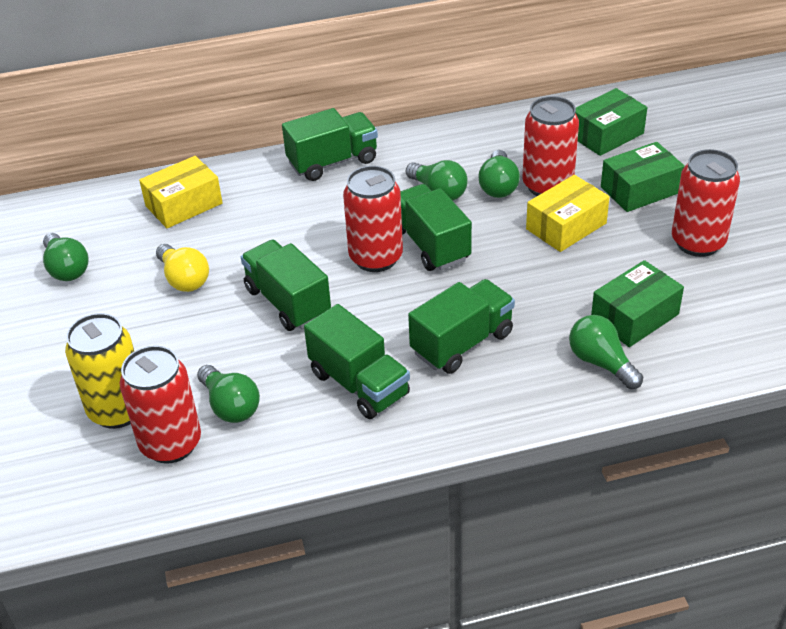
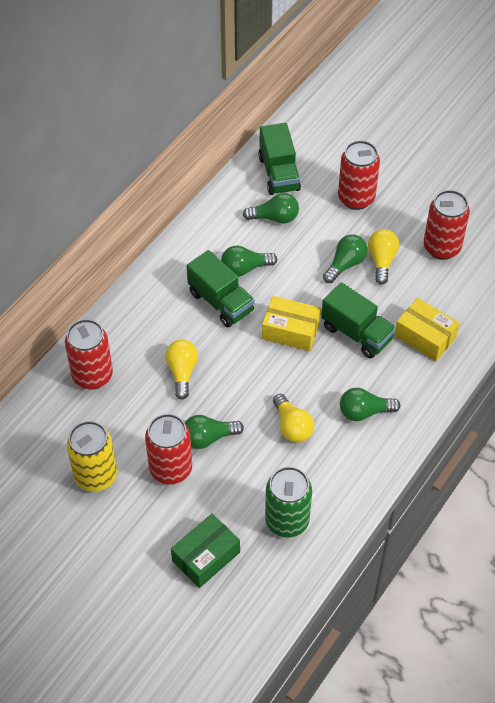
green box: [575,88,647,156] [591,260,684,347] [601,142,685,212] = 3 -> [171,514,240,588] = 1
green can: none = 0 -> [265,467,312,538] = 1
green truck: [241,240,331,331] [282,108,378,181] [304,304,410,419] [400,184,472,271] [408,279,515,374] = 5 -> [187,250,255,327] [258,123,301,195] [321,282,396,358] = 3
yellow light bulb: [156,244,209,292] = 1 -> [165,340,198,400] [273,394,314,443] [368,229,399,284] = 3

